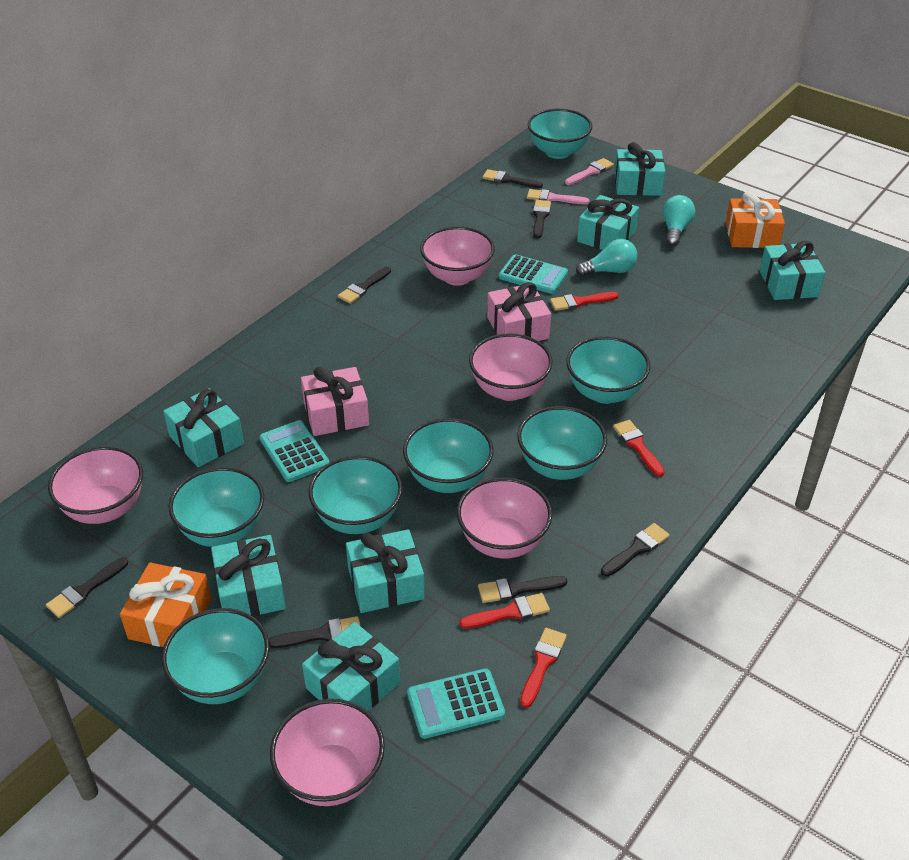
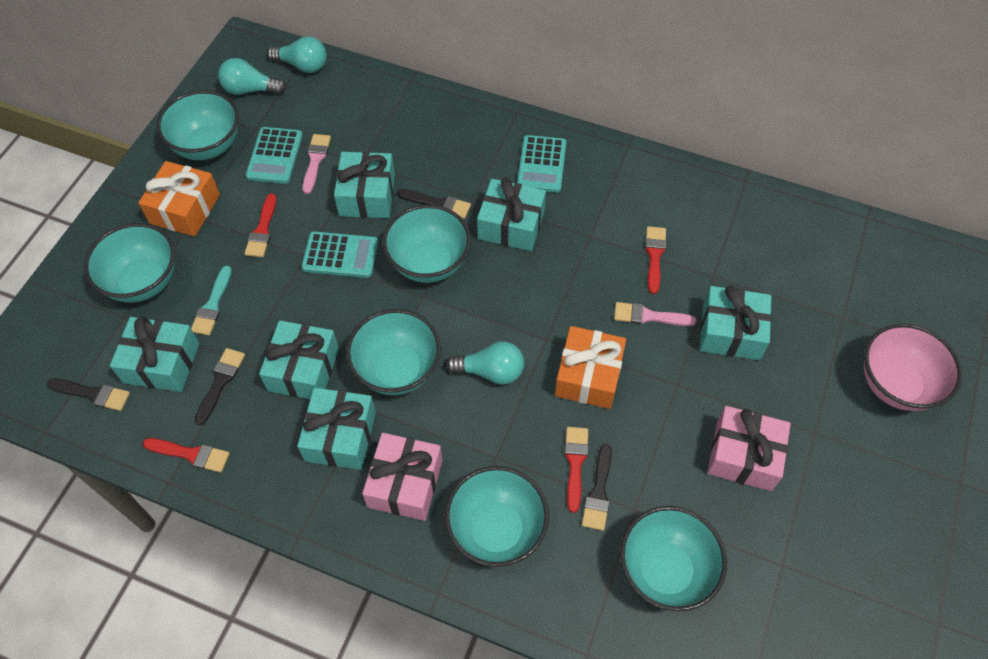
black brush: [46,557,128,618] [269,616,360,648] [338,267,391,304] [478,576,568,603] [483,169,543,188] [533,200,551,238] [601,523,670,577] = 7 -> [47,379,130,411] [195,348,245,425] [397,189,471,219] [582,444,612,531] = 4
pink bowl: [48,446,143,524] [270,699,385,806] [420,226,495,286] [457,477,552,558] [469,333,553,401] = 5 -> [864,323,962,411] = 1
turquoise bowl: [162,608,270,704] [169,467,264,547] [308,455,402,534] [403,418,493,493] [517,406,607,480] [528,108,592,159] [566,336,650,404] = 7 -> [84,223,175,303] [157,90,239,160] [346,309,441,395] [383,204,471,283] [445,466,549,567] [620,506,727,612] = 6
turquoise brush: none = 0 -> [191,266,232,335] = 1
turquoise gift: [163,388,244,467] [211,535,286,617] [302,622,400,711] [346,529,425,613] [577,195,639,250] [614,142,665,196] [760,241,825,300] = 7 -> [110,316,199,392] [259,320,339,399] [297,388,376,470] [334,151,395,218] [477,178,546,251] [700,285,772,360] = 6
turquoise light bulb: [576,239,637,277] [662,195,695,246] = 2 -> [218,58,286,95] [267,36,327,73] [446,342,524,385] = 3

